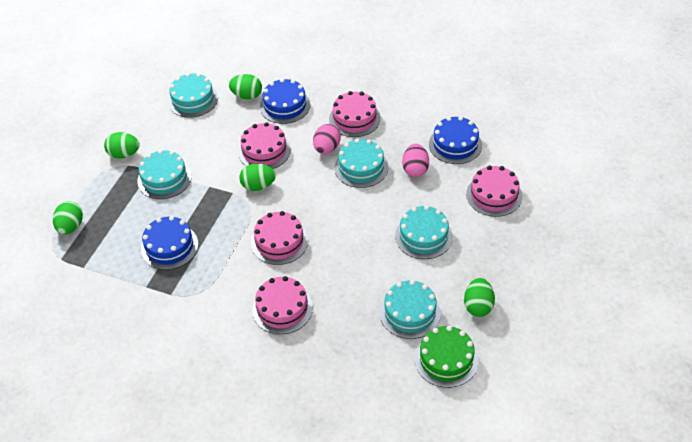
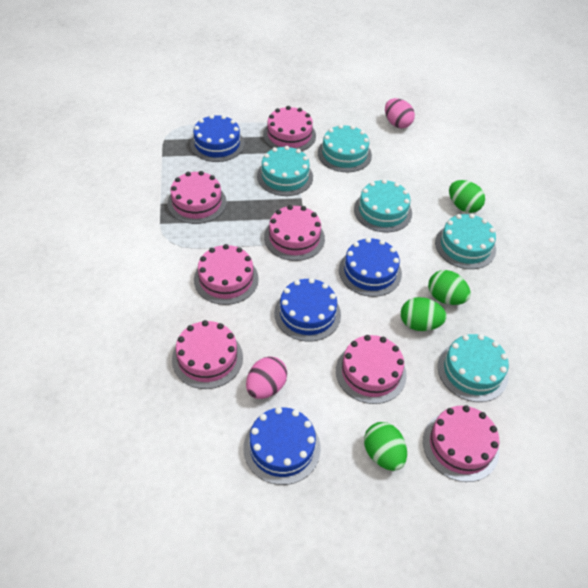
blue cake: [141,216,198,270] [260,78,310,124] [429,116,482,164] = 3 -> [190,115,245,162] [243,407,321,485] [274,278,341,342] [339,238,402,297] = 4
green cake: [415,326,479,388] = 1 -> none = 0
green egg: [53,202,83,234] [104,132,140,159] [229,74,262,100] [239,163,276,191] [464,278,495,317] = 5 -> [364,422,407,471] [401,297,447,331] [428,270,470,305] [449,180,485,213] = 4
pink cake: [238,122,291,169] [251,211,308,265] [252,276,313,334] [329,91,381,137] [466,166,522,217] = 5 -> [167,171,227,224] [172,320,243,389] [194,244,259,305] [263,106,316,151] [264,205,325,261] [336,335,407,404] [423,405,499,482] = 7

